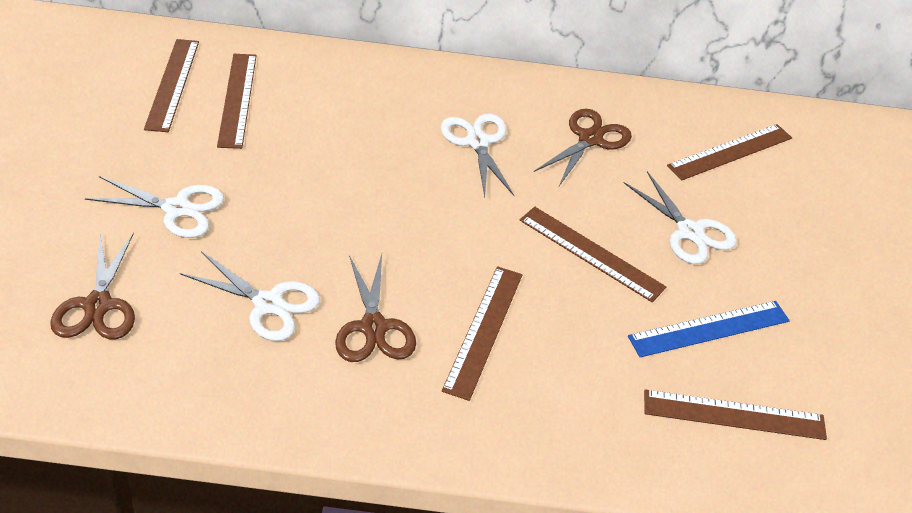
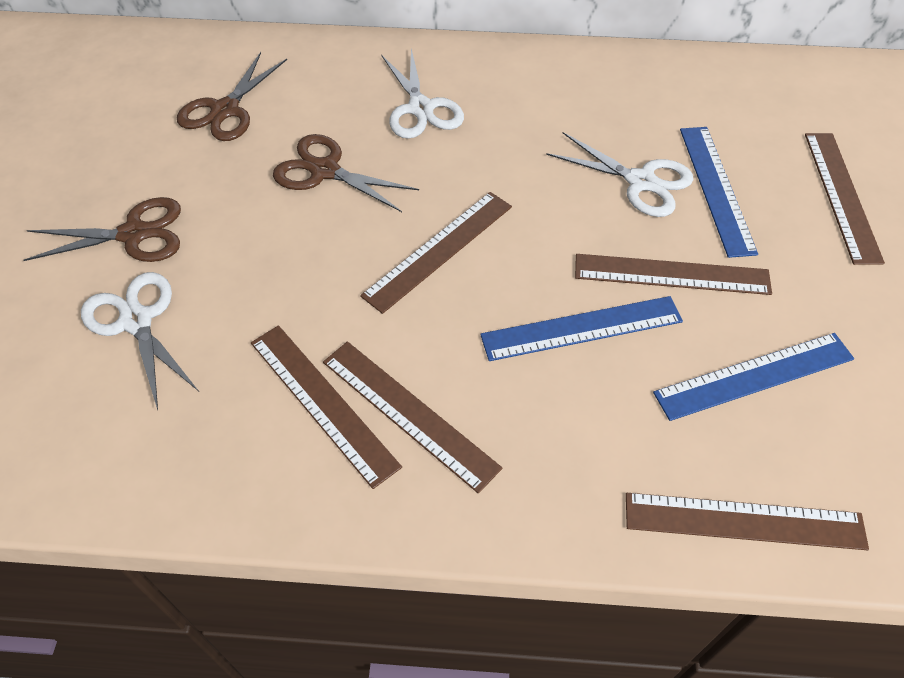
blue ruler: [628,301,790,357] = 1 -> [480,296,683,361] [653,333,854,421] [680,127,758,258] = 3
white scissors: [85,176,224,238] [180,251,320,341] [441,114,515,197] [624,171,737,264] = 4 -> [81,272,198,410] [382,48,464,139] [546,132,693,217] = 3

